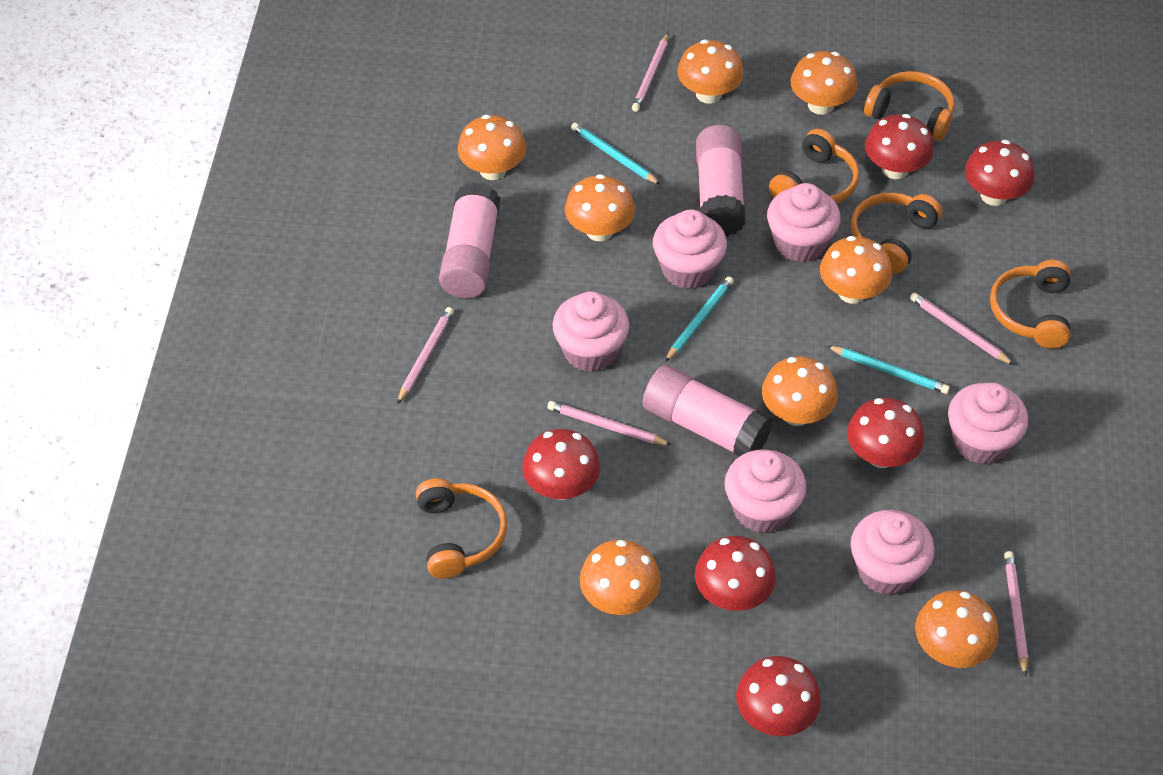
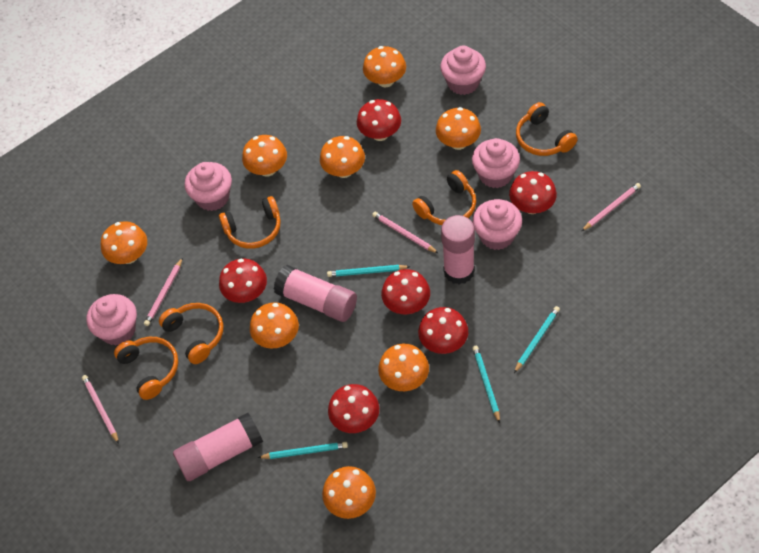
pink cupcake: [552,291,629,372] [653,209,727,289] [724,449,806,533] [767,183,841,262] [851,510,935,596] [948,383,1028,465] = 6 -> [87,294,137,346] [185,162,232,211] [440,46,486,95] [472,138,520,188] [473,199,522,250] = 5
pink pencil: [397,307,454,404] [547,401,672,445] [632,33,669,112] [910,293,1014,365] [1004,551,1028,677] = 5 -> [82,375,119,444] [144,257,183,326] [372,212,439,254] [582,183,641,231] = 4
turquoise pencil: [571,123,661,185] [665,276,734,362] [827,346,950,394] = 3 -> [258,442,348,459] [327,265,411,277] [472,346,500,423] [514,306,560,373] = 4

